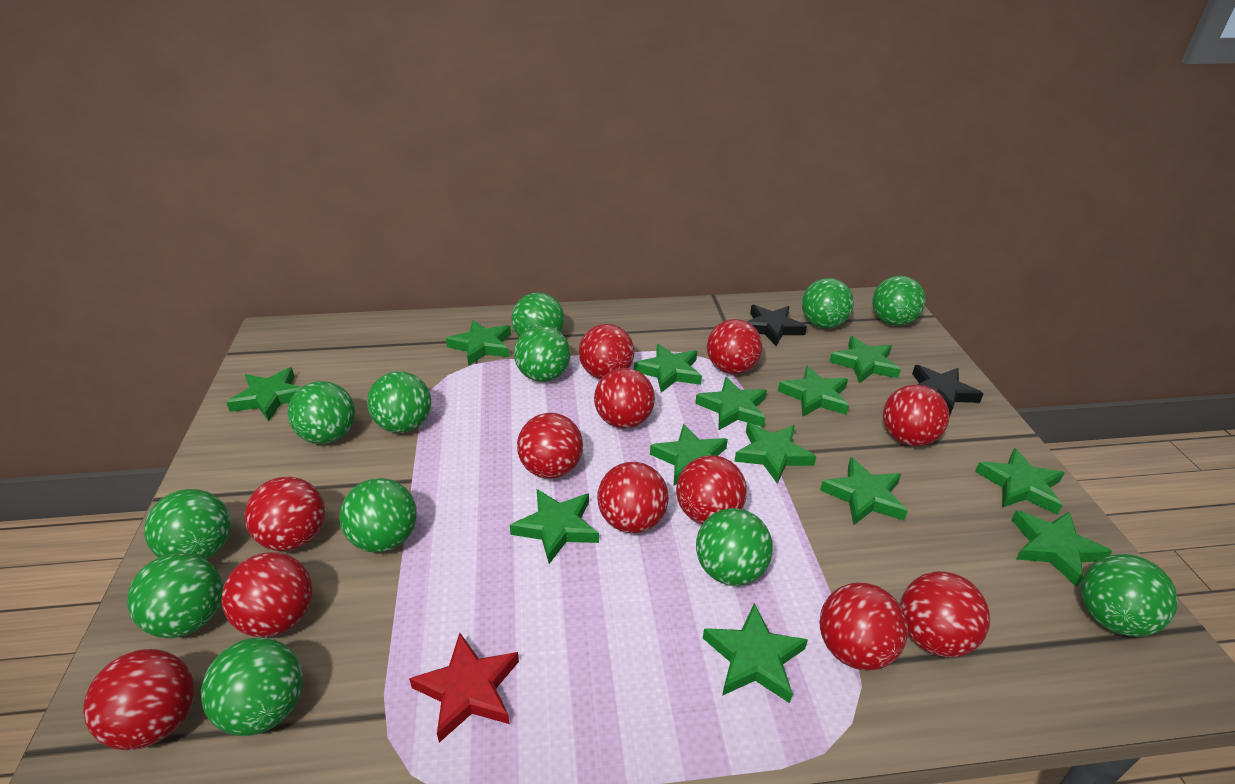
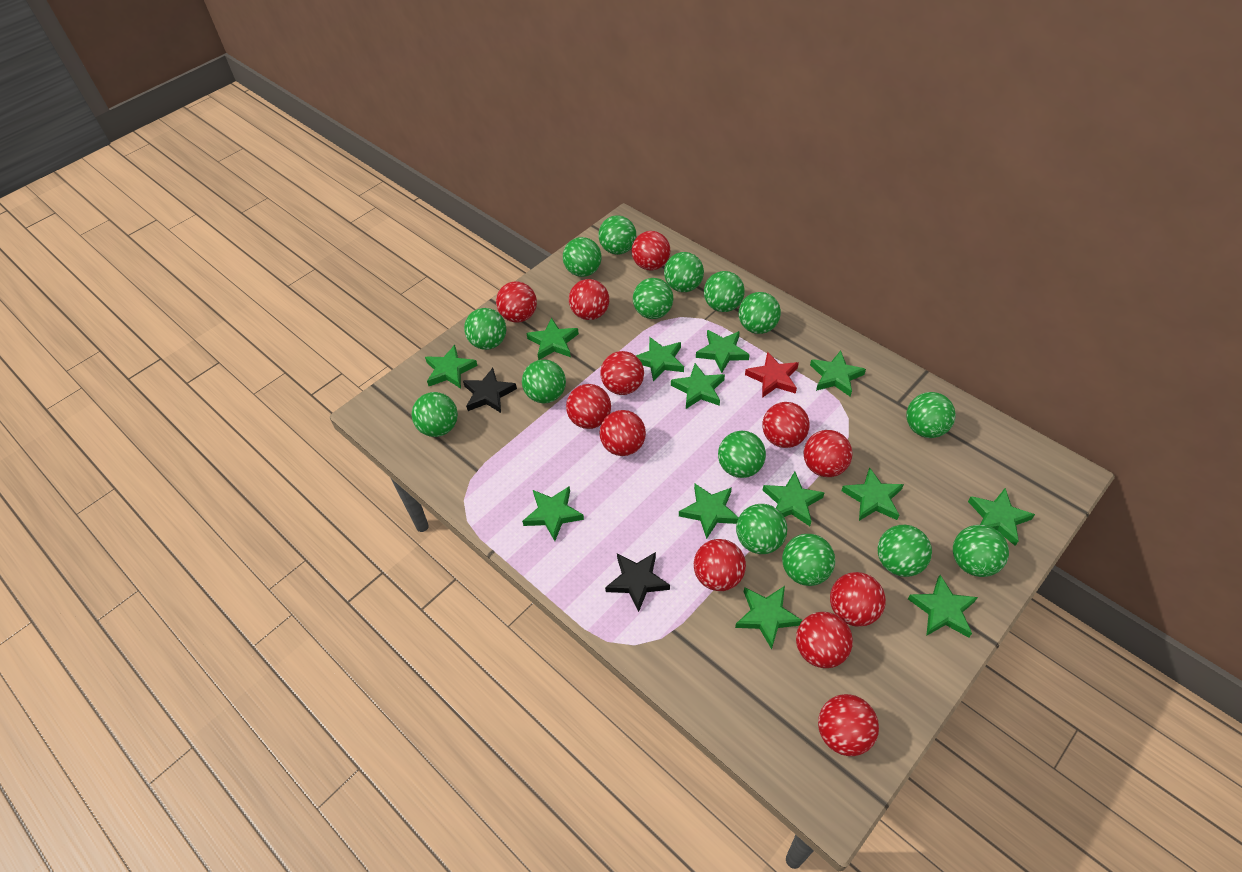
green ball: [127,553,223,638] [144,489,231,560] [201,637,303,736] [288,381,355,444] [339,478,417,553] [367,371,431,433] [511,292,564,337] [514,326,571,382] [696,508,773,586] [802,278,854,328] [872,276,926,326] [1081,554,1178,637] = 12 -> [412,392,458,437] [464,308,506,350] [522,359,566,404] [563,237,602,277] [598,215,636,255] [633,278,673,319] [664,252,704,292] [704,271,745,312] [718,431,766,478] [736,504,787,554] [739,292,781,334] [782,534,835,586] [877,525,932,577] [906,392,956,438] [953,525,1009,577] = 15

